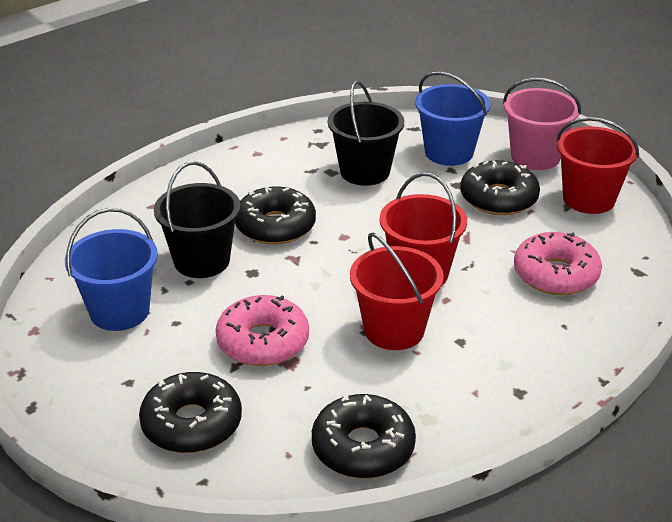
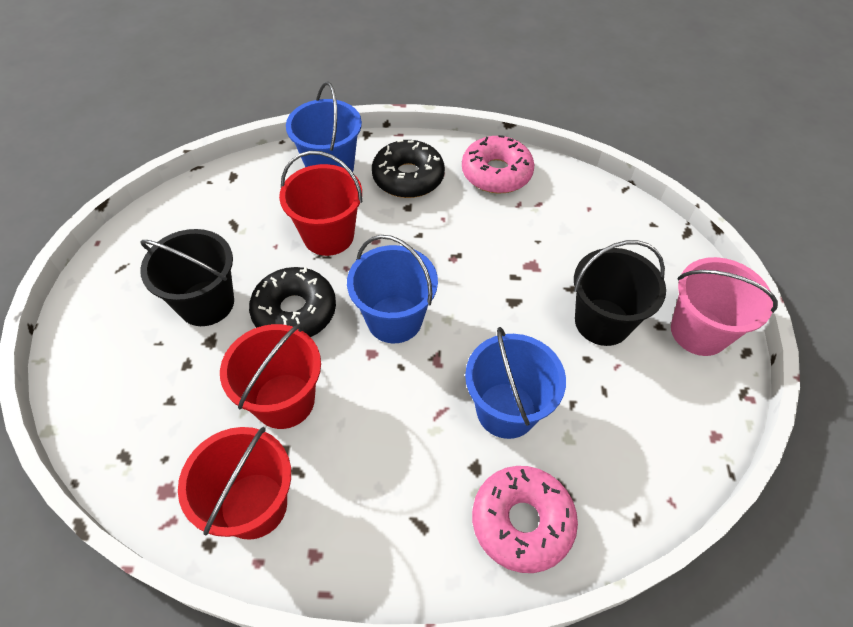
black donut: [139,372,242,453] [235,187,316,245] [312,394,416,479] [460,160,540,215] = 4 -> [249,267,336,337] [372,140,445,198] = 2
blue bucket: [65,208,158,331] [415,72,490,166] = 2 -> [286,82,362,172] [347,235,438,343] [465,327,566,439] = 3

